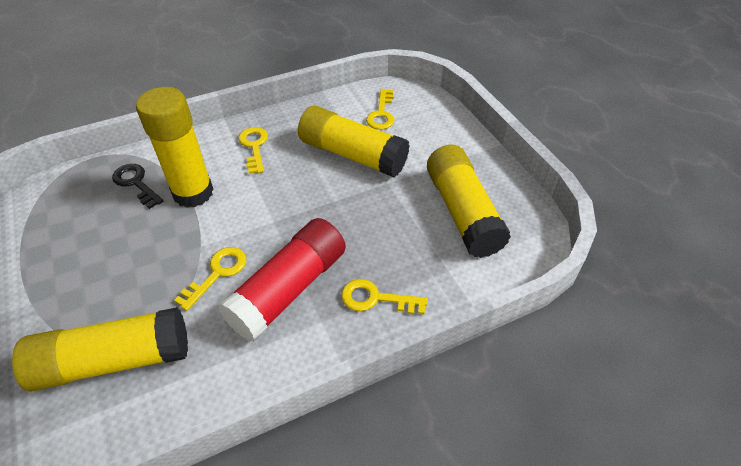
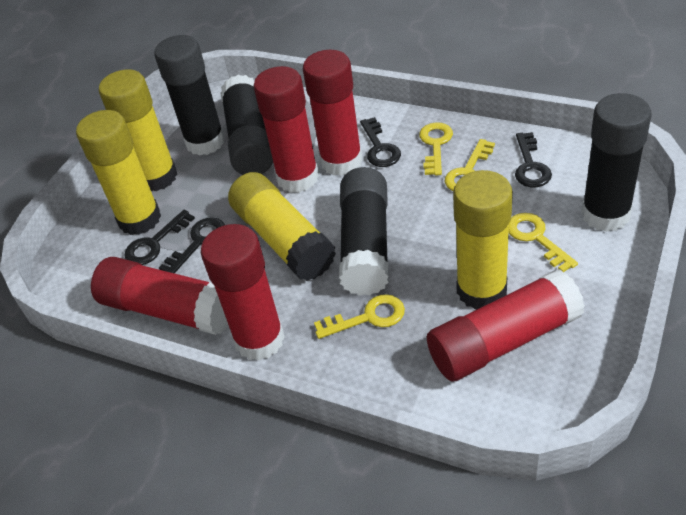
black glue stick: none = 0 -> [154,35,225,156] [220,74,273,175] [339,167,389,296] [581,93,652,232] = 4
black key: [112,164,163,209] = 1 -> [124,210,195,265] [159,217,225,273] [360,117,401,167] [515,132,552,187] = 4
red glue stick: [218,218,346,342] = 1 -> [91,257,228,335] [201,224,285,361] [253,66,319,193] [303,50,363,176] [427,269,585,381] = 5

